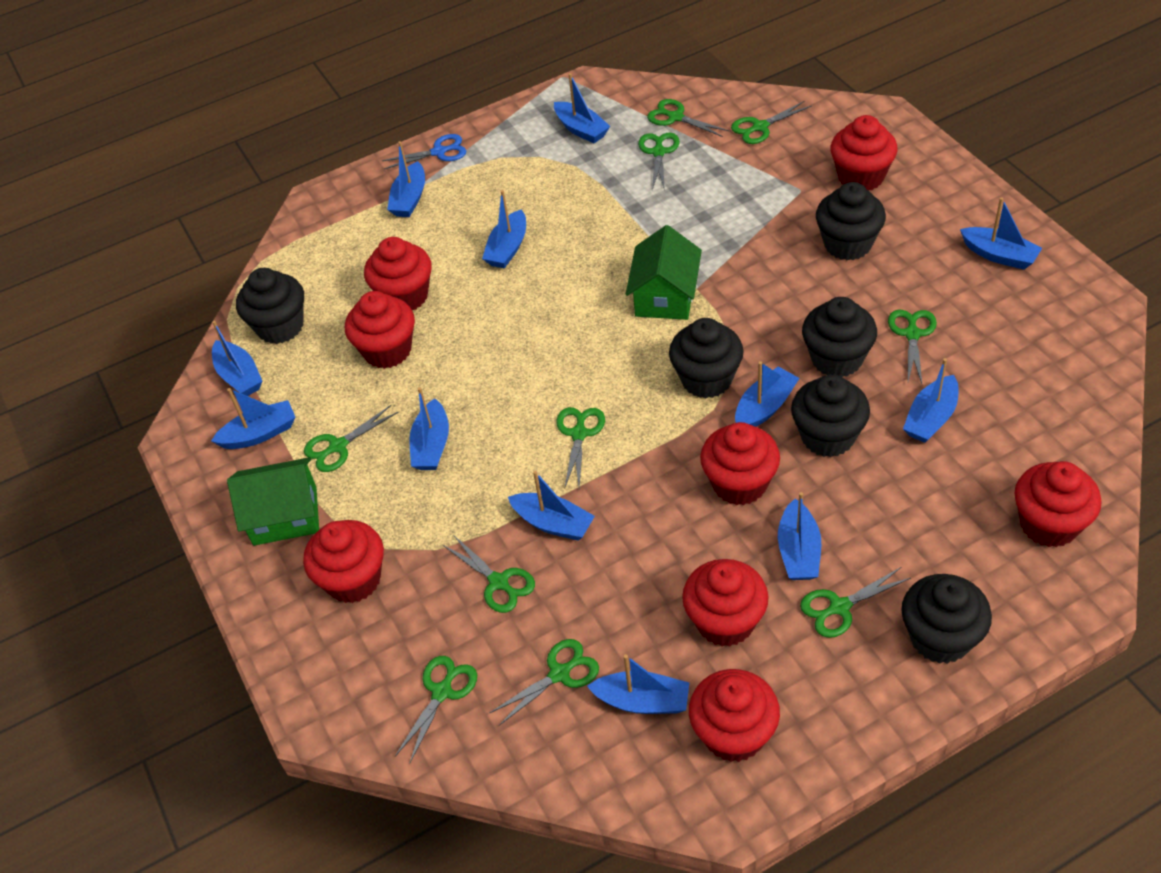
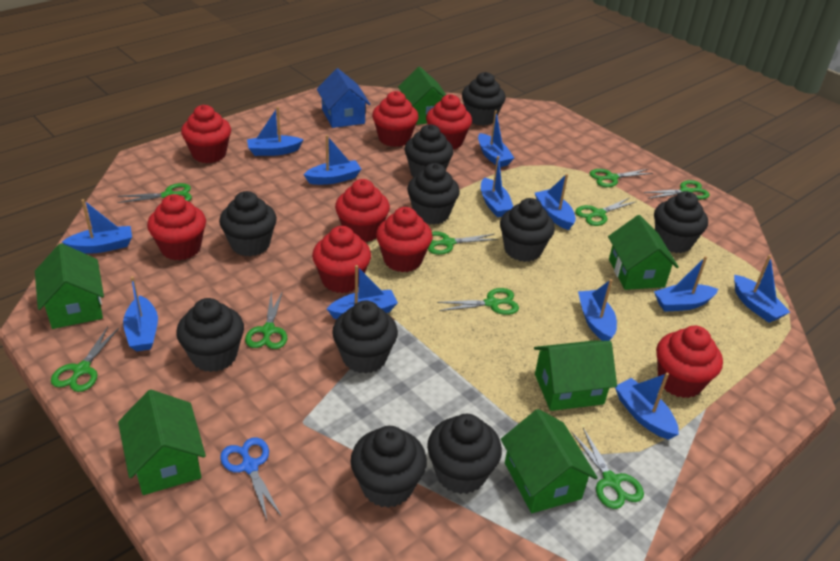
black cupcake: [236,268,304,344] [669,318,744,398] [791,374,870,457] [802,297,877,377] [816,182,886,260] [901,574,992,664] = 6 -> [176,298,244,372] [219,191,277,257] [332,300,398,374] [351,426,427,508] [405,124,453,178] [407,163,460,225] [427,414,502,494] [462,72,506,126] [500,198,555,262] [654,191,708,253] = 10
blue house: none = 0 -> [317,68,370,128] = 1
green house: [227,457,319,546] [626,225,702,320] = 2 -> [35,243,104,329] [118,390,206,495] [398,67,446,125] [501,409,598,513] [534,341,617,411] [608,215,679,290] = 6
green scissors: [304,405,398,472] [395,656,477,762] [443,536,535,613] [490,639,599,726] [556,407,605,489] [638,133,680,191] [647,99,729,137] [731,101,812,144] [800,567,911,638] [888,310,937,384] = 10 -> [51,327,119,392] [117,183,192,203] [245,291,287,349] [428,232,498,255] [437,288,519,315] [571,428,644,509] [575,198,637,226] [590,169,653,187] [644,180,710,199] = 9

